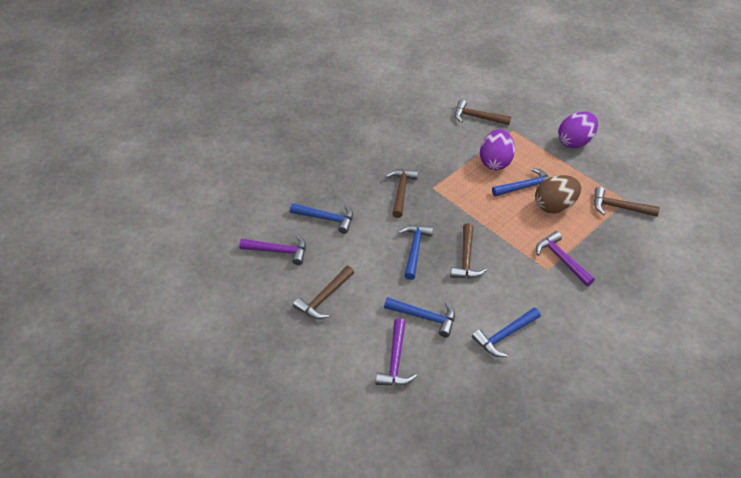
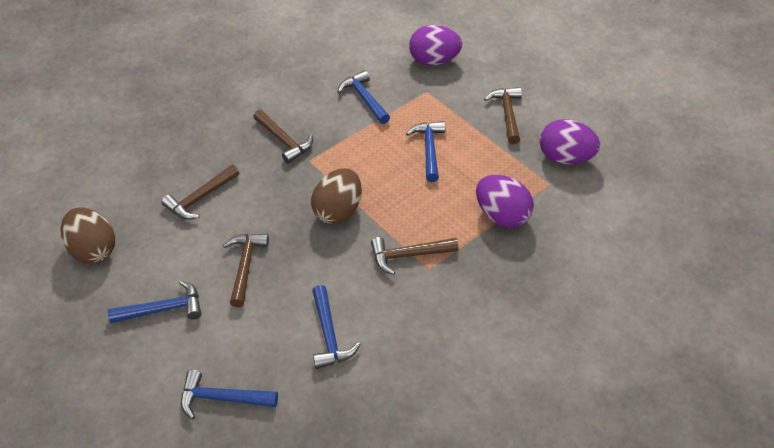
brown egg: [535,175,581,213] = 1 -> [61,207,115,264] [311,168,362,224] = 2
purple egg: [480,129,515,170] [558,112,598,148] = 2 -> [409,25,462,65] [476,175,534,228] [540,119,600,164] = 3
purple hammer: [239,234,306,265] [375,318,417,386] [536,231,595,286] = 3 -> none = 0

